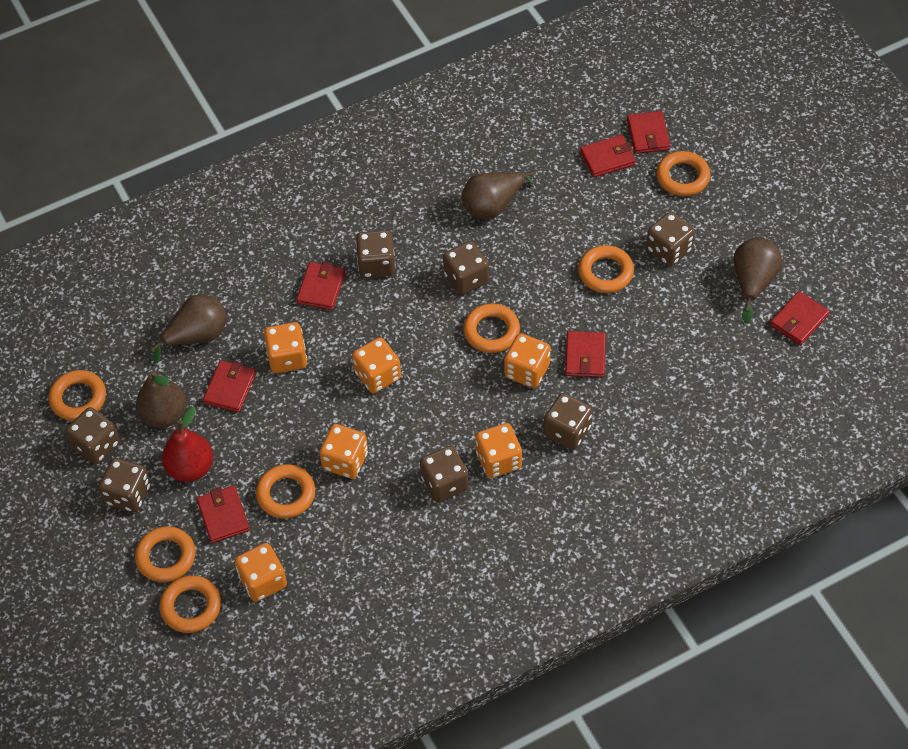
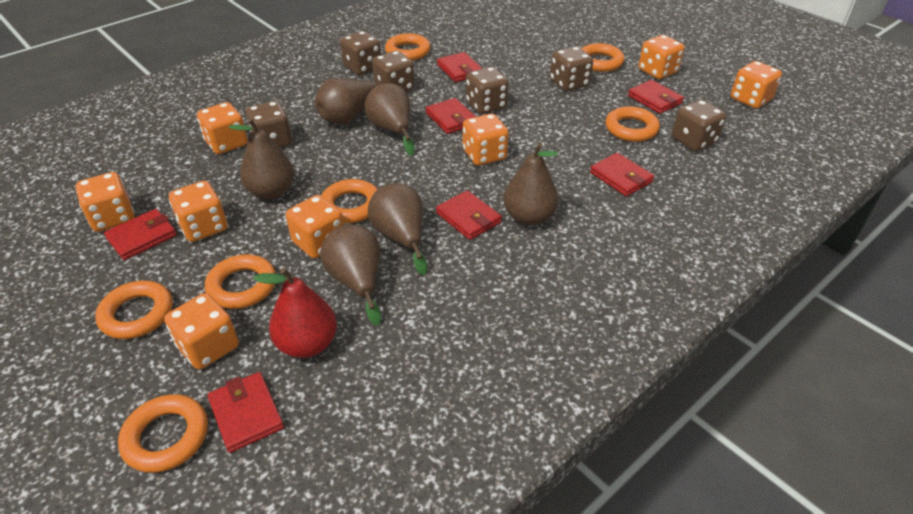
brown dice: [65,407,120,464] [99,458,151,512] [356,230,395,278] [420,446,469,502] [443,241,489,295] [544,393,593,450] [646,212,695,267] = 7 -> [246,101,292,148] [340,31,381,75] [372,51,414,92] [466,67,509,114] [550,46,593,91] [672,100,726,151] = 6
brown pear: [136,371,187,428] [151,295,227,364] [462,171,534,219] [734,237,782,324] = 4 -> [229,118,294,199] [315,78,378,124] [320,224,381,325] [365,83,414,156] [368,183,427,275] [503,143,559,226] = 6
orange dice: [235,543,287,602] [264,322,307,373] [319,424,368,479] [352,337,401,393] [475,423,522,478] [504,333,551,388] = 6 -> [76,172,135,232] [164,293,239,369] [169,181,227,242] [197,102,248,154] [286,195,343,259] [463,114,509,166] [639,35,684,79] [731,61,782,108] = 8

